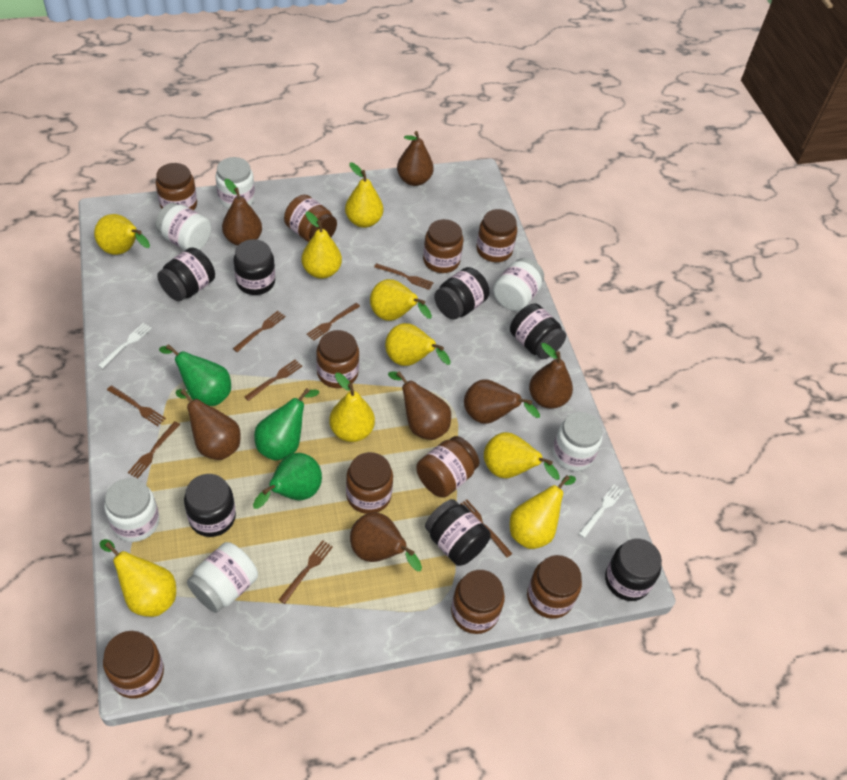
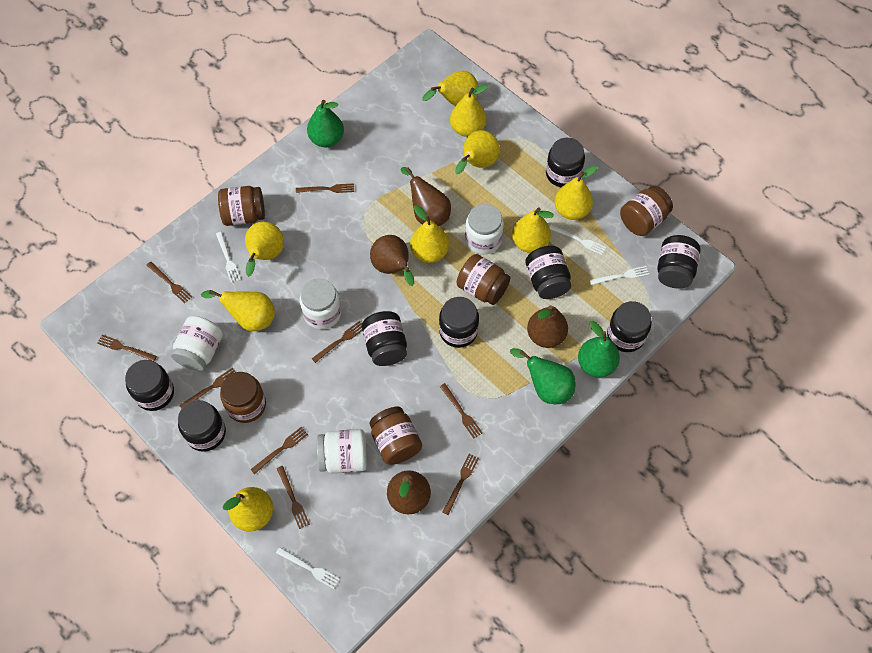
black jar: [157,247,215,302] [184,474,236,537] [233,239,275,295] [425,499,491,566] [434,267,489,320] [510,303,566,359] [605,539,662,601] = 7 -> [125,360,174,411] [178,400,226,452] [362,311,407,366] [439,297,479,348] [525,246,571,299] [546,138,585,187] [607,301,652,352] [657,235,701,289] = 8
brown fork: [107,385,166,426] [128,421,180,478] [233,311,285,352] [245,360,302,401] [279,540,333,604] [306,303,360,341] [374,263,433,290] [460,499,512,557] = 8 -> [97,335,157,361] [146,261,192,303] [179,368,235,409] [250,426,308,474] [277,466,310,529] [296,183,354,193] [312,321,362,363] [440,383,483,438] [442,453,479,515] = 9
brown jar: [103,631,164,698] [156,163,197,210] [284,195,337,242] [316,330,359,388] [346,452,393,514] [416,436,479,498] [423,219,463,273] [451,570,505,634] [476,209,517,262] [527,555,582,619] = 10 -> [218,186,265,226] [220,372,266,423] [369,407,422,465] [457,254,510,305] [620,186,673,236] = 5
brown pear: [175,389,241,460] [222,179,262,246] [350,512,422,571] [388,371,451,440] [397,131,434,186] [464,379,540,424] [529,343,573,409] = 7 -> [370,235,414,286] [387,470,431,514] [400,167,451,226] [527,305,568,348] = 4
white fork: [98,323,152,369] [579,484,624,538] = 2 -> [216,232,241,283] [276,547,340,589] [549,224,606,255] [589,266,649,285] = 4
white jar: [104,478,160,542] [156,203,211,250] [187,542,258,613] [215,157,255,209] [493,258,544,311] [553,412,602,471] = 6 -> [171,316,223,371] [300,278,341,329] [317,429,367,473] [465,204,504,255] = 4

